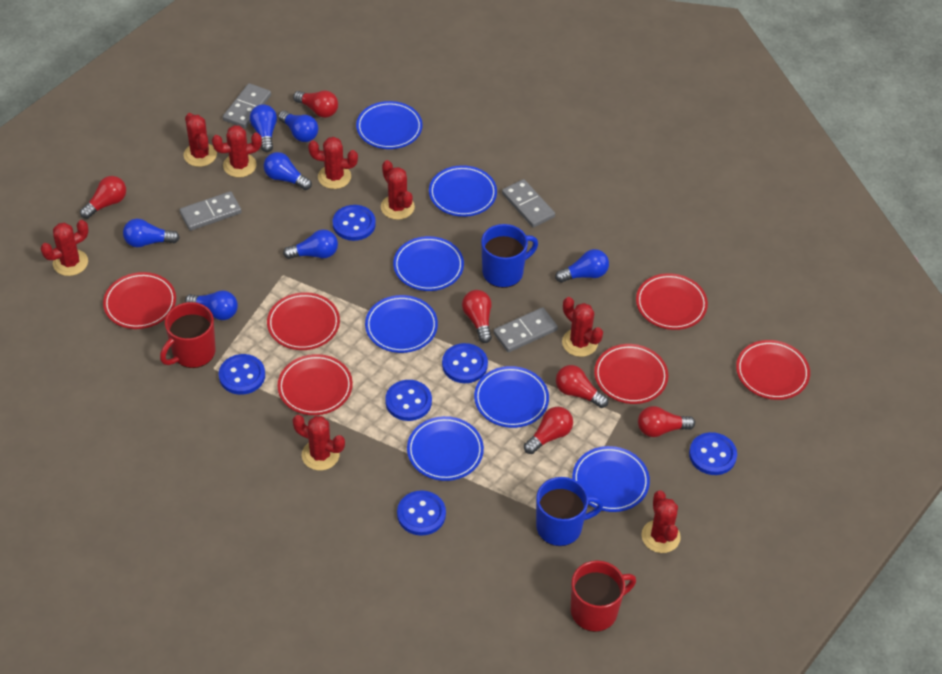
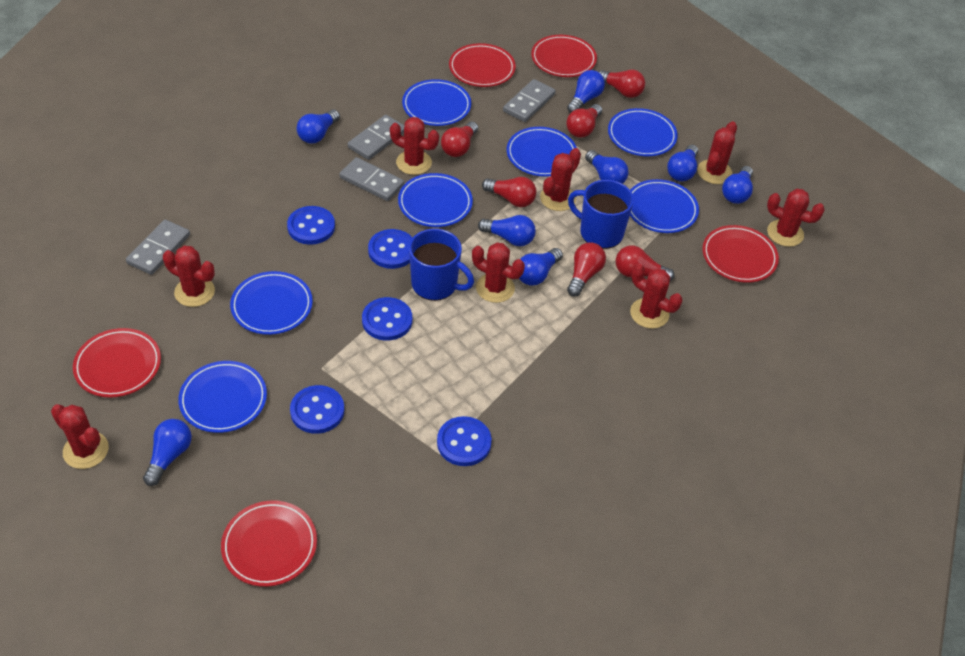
blue button: [219,354,265,395] [333,205,376,241] [385,380,432,421] [397,490,446,536] [442,343,488,383] [689,432,737,475] = 6 -> [287,206,335,245] [290,385,344,434] [362,297,412,341] [368,229,413,269] [437,416,492,466] = 5
blue light bulb: [123,219,180,248] [185,290,238,320] [250,104,277,152] [264,152,312,190] [278,110,318,142] [283,229,338,259] [555,249,609,283] = 7 -> [143,419,192,486] [297,109,340,144] [478,215,536,246] [519,248,563,286] [567,70,605,113] [585,150,629,184] [667,145,698,182] [722,166,753,204] = 8
red mug: [160,302,216,368] [571,560,636,632] = 2 -> none = 0
red plate: [103,272,176,329] [267,292,340,350] [278,354,353,415] [594,344,668,404] [636,273,708,330] [736,340,810,400] = 6 -> [73,328,161,398] [221,500,317,587] [449,43,516,87] [531,35,597,77] [702,225,779,283] = 5

